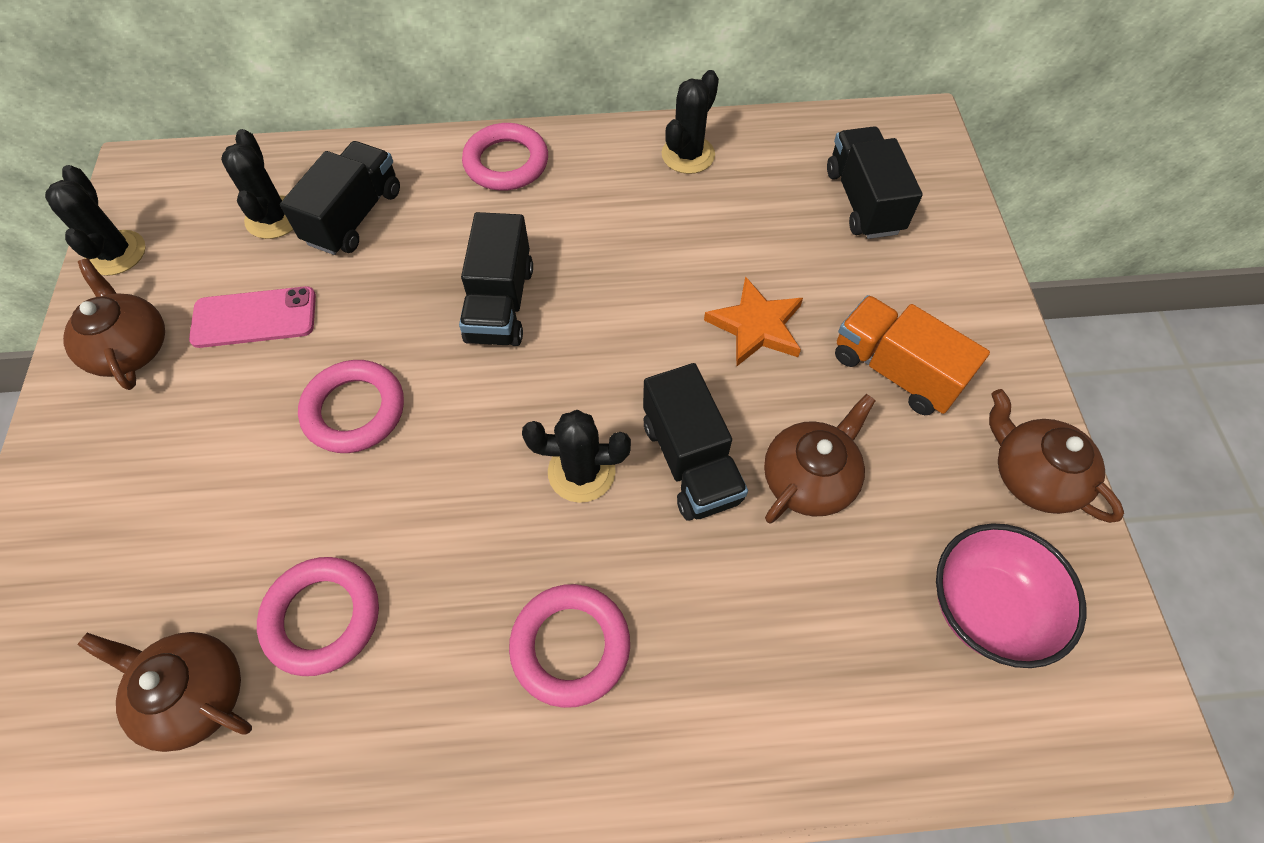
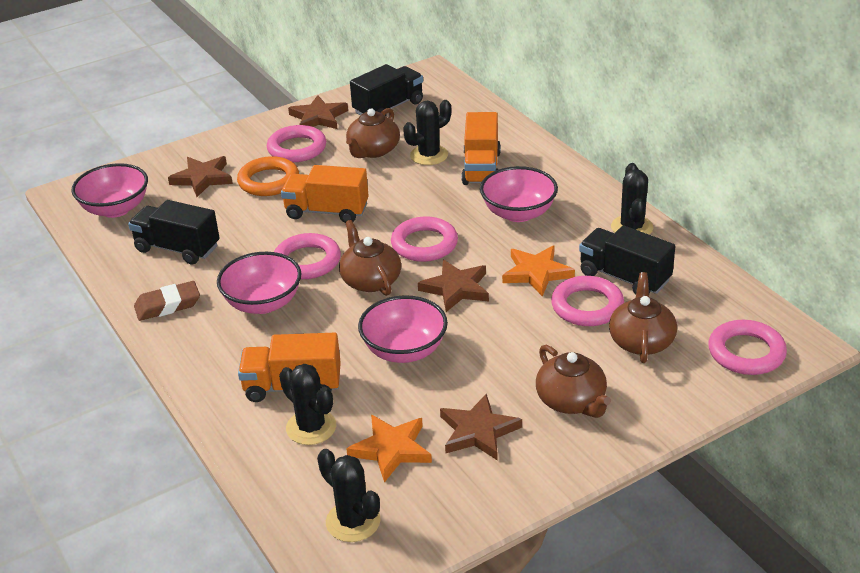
black truck: [280,141,400,255] [459,212,533,346] [643,363,748,521] [827,126,923,239] = 4 -> [128,200,219,265] [350,64,423,116] [579,225,675,294] = 3
brown eraser: none = 0 -> [134,281,200,321] = 1
brown star: none = 0 -> [168,156,233,197] [288,95,348,129] [418,260,489,312] [440,393,522,461] = 4
orange ring: none = 0 -> [237,156,299,196] = 1
orange star: [704,276,803,367] = 1 -> [346,415,432,483] [502,246,575,297] = 2
orange truck: [835,295,990,415] = 1 -> [238,333,341,402] [281,165,369,223] [462,112,501,185] = 3
pink bowl: [936,523,1087,668] = 1 -> [72,163,148,218] [217,252,302,314] [358,295,448,363] [480,166,558,222] = 4
pink phone: [189,286,316,348] = 1 -> none = 0
pink ring: [257,557,379,676] [298,360,404,453] [462,123,548,191] [509,584,630,708] = 4 -> [267,125,326,162] [274,233,341,279] [391,216,458,262] [551,276,624,326] [708,320,787,375] = 5

